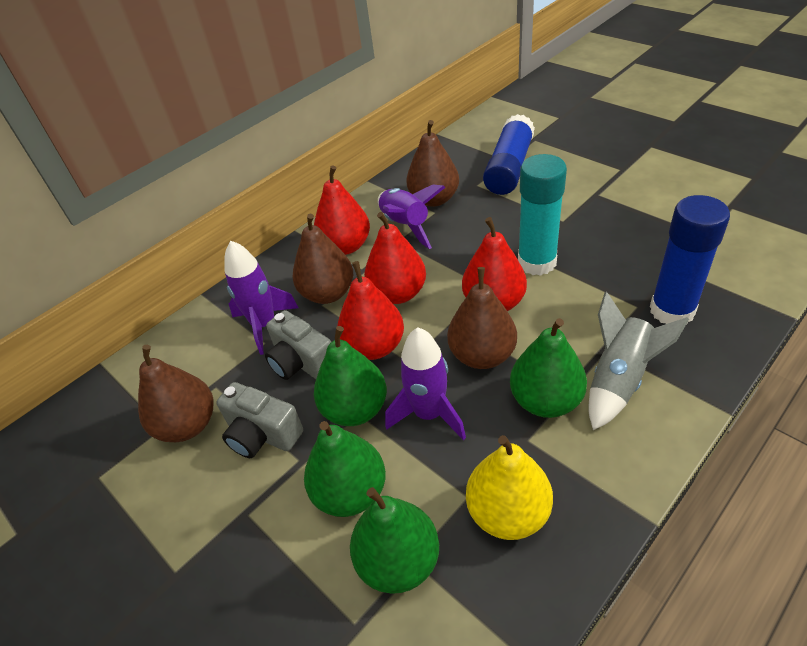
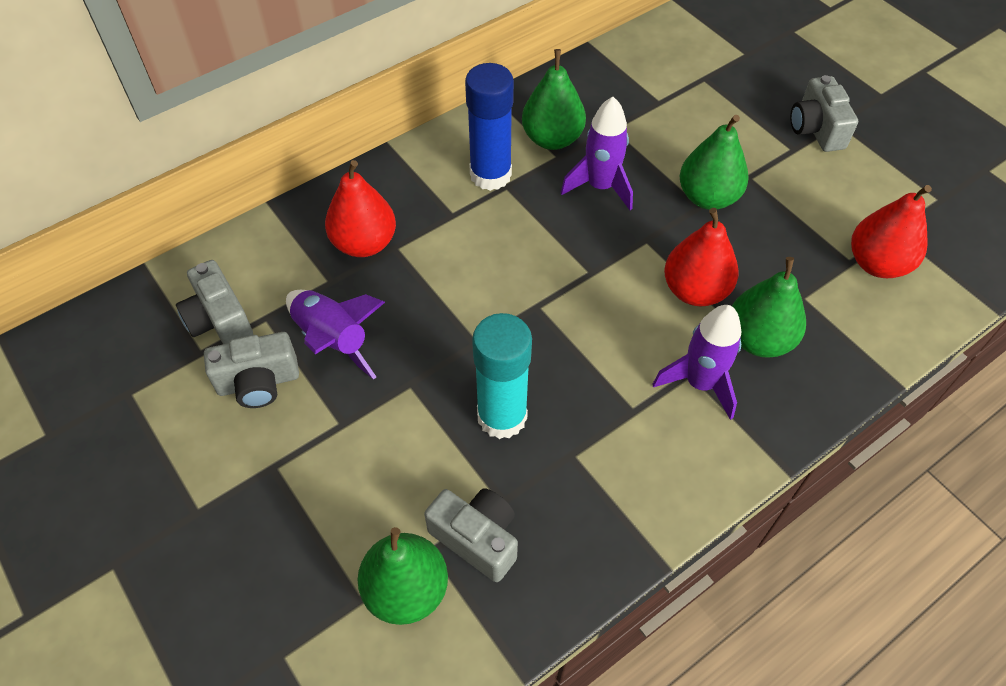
blue glue stick: [483,114,535,195] [650,195,730,325] = 2 -> [465,63,514,191] = 1
brown pear: [138,345,213,442] [292,214,353,304] [406,120,459,207] [447,267,517,369] = 4 -> none = 0
grey camera: [216,382,303,458] [265,310,331,380] = 2 -> [176,260,253,344] [204,332,299,408] [424,488,518,582] [790,75,858,152] = 4
grey rocket: [588,291,689,430] = 1 -> none = 0
red pear: [314,166,370,255] [337,261,404,360] [364,212,426,304] [462,217,527,311] = 4 -> [325,160,396,257] [664,208,739,307] [851,185,932,278] = 3
yellow pear: [466,435,553,540] = 1 -> none = 0

